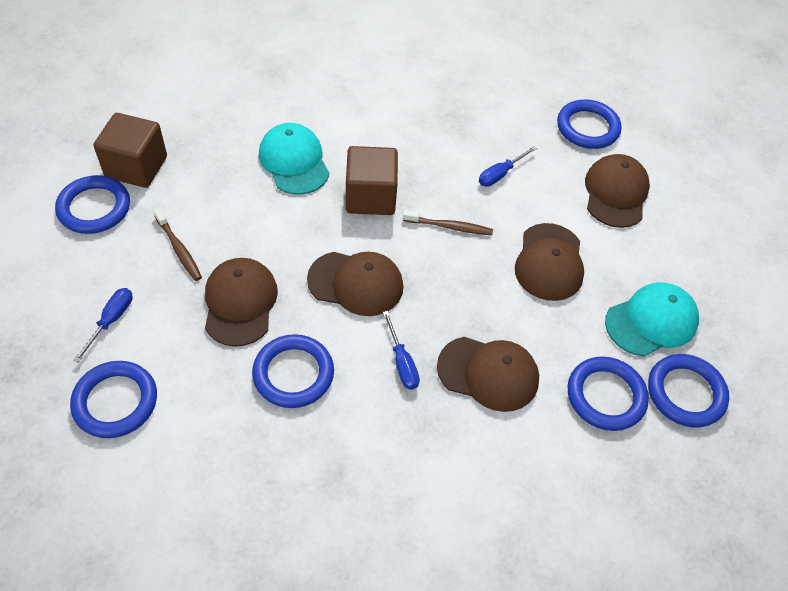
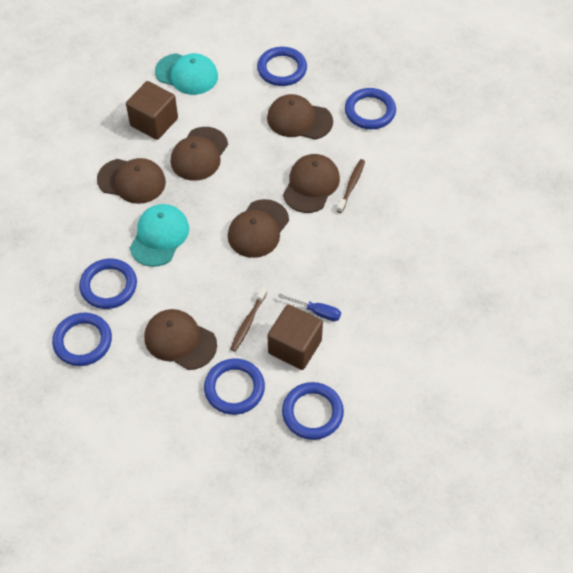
blue screwdriver: [73,288,133,362] [383,311,420,389] [479,146,537,187] = 3 -> [278,293,341,321] = 1
brown cap: [205,258,278,347] [307,252,404,316] [437,337,539,412] [515,223,584,301] [585,154,650,228] = 5 -> [97,158,166,204] [144,309,217,370] [170,127,228,181] [228,199,289,258] [267,94,333,140] [283,154,340,213] = 6

